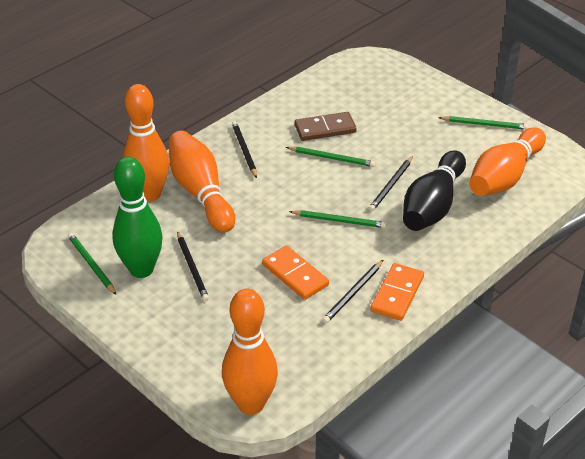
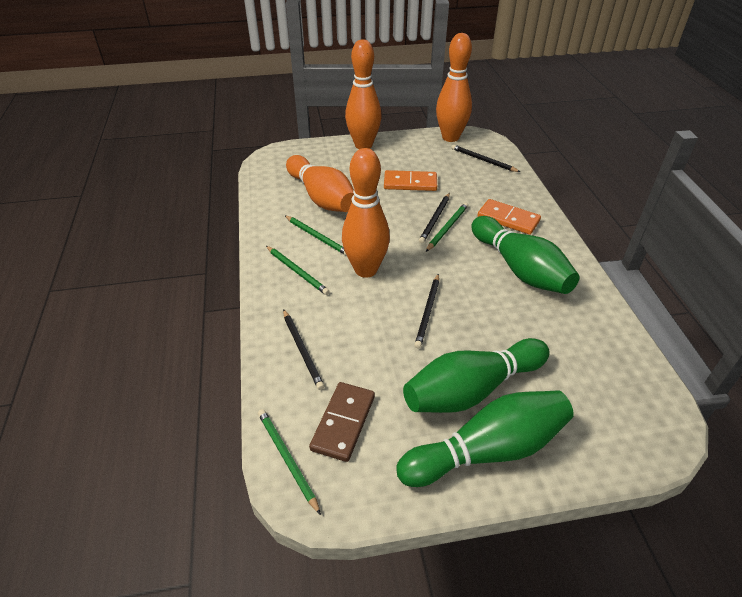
black bowling pin: [403,150,466,231] = 1 -> none = 0
green bowling pin: [112,157,163,278] = 1 -> [396,391,574,487] [403,338,549,413] [471,216,579,294] = 3

